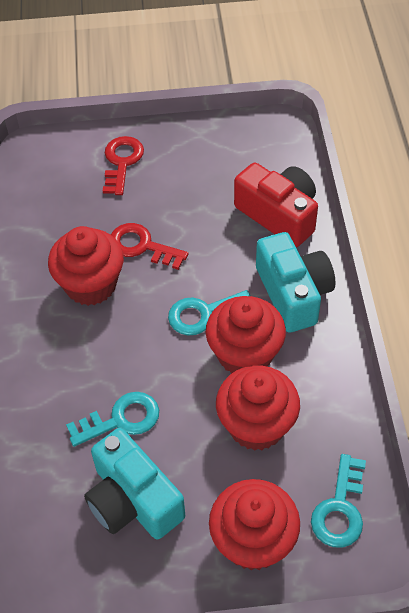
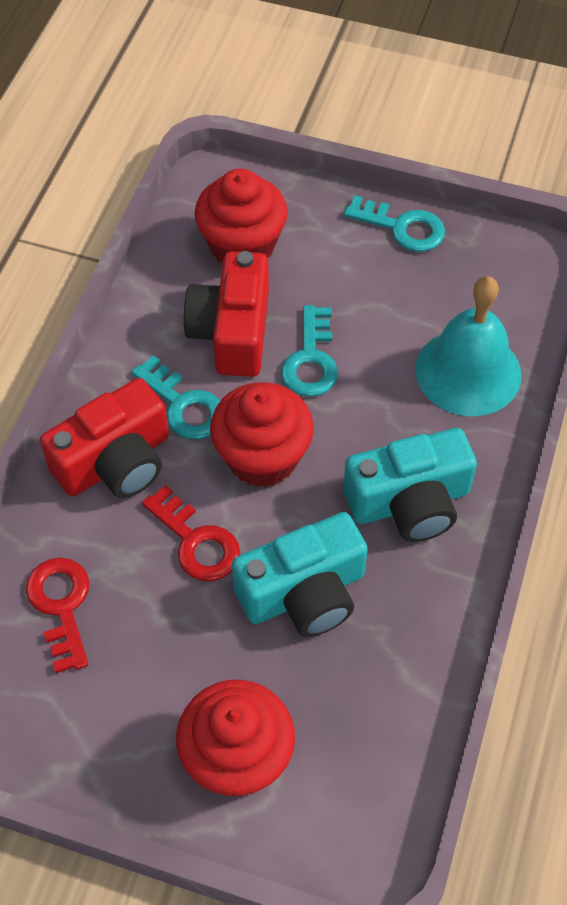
red camera: [234,163,318,247] = 1 -> [40,378,169,498] [183,251,269,377] = 2
red cupcake: [48,226,124,306] [206,296,286,374] [209,479,300,570] [216,365,300,451] = 4 -> [176,680,295,797] [195,169,288,265] [210,382,314,488] = 3
turquoise bell: none = 0 -> [415,276,521,417] = 1

